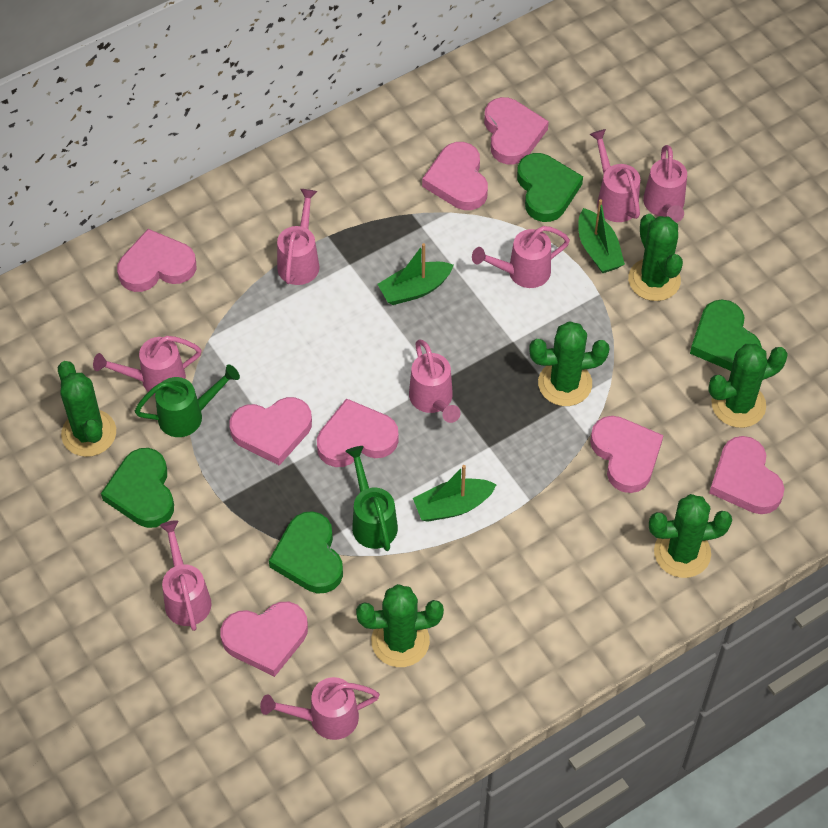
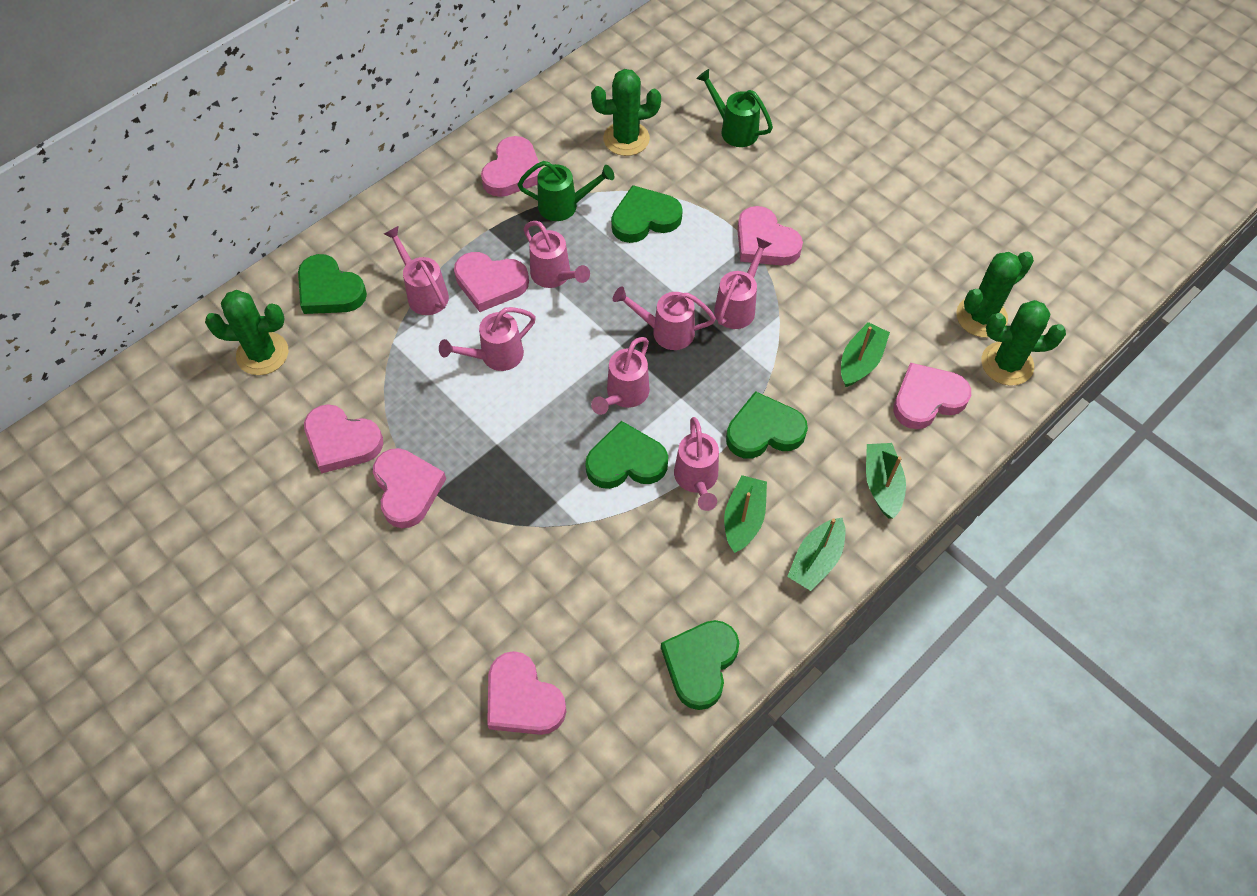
green boat: [377,243,454,305] [413,465,497,522] [578,199,625,273] = 3 -> [724,475,767,553] [787,518,846,591] [841,322,890,387] [866,443,906,519] = 4
green cactus: [58,361,116,457] [356,584,444,667] [529,321,610,406] [628,214,683,301] [649,494,732,578] [708,344,788,428] = 6 -> [205,290,288,375] [591,69,661,156] [956,251,1034,338] [981,300,1066,386] = 4
green heart: [101,448,174,528] [269,511,343,594] [517,153,583,222] [690,300,762,371] = 4 -> [298,254,367,314] [586,421,668,489] [611,185,683,243] [661,620,739,710] [726,391,808,459] = 5
pink heart: [117,229,196,292] [221,602,308,677] [229,397,312,466] [317,398,399,467] [422,142,488,210] [484,97,549,165] [590,416,663,493] [709,436,785,514] = 8 -> [304,404,383,473] [373,448,446,528] [454,252,529,312] [481,136,542,197] [487,651,567,735] [737,206,803,265] [893,363,971,429] = 7
pink watering can: [93,336,202,395] [159,520,211,631] [260,677,380,740] [277,189,319,285] [409,340,461,423] [472,226,570,288] [590,129,640,222] [643,145,687,222] = 8 -> [384,226,449,315] [439,307,536,371] [524,221,590,288] [591,337,650,415] [613,286,716,350] [674,417,719,511] [714,237,772,329] = 7

